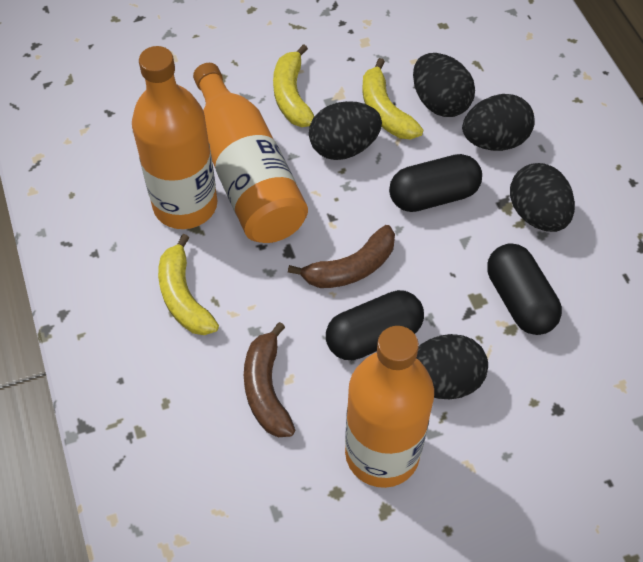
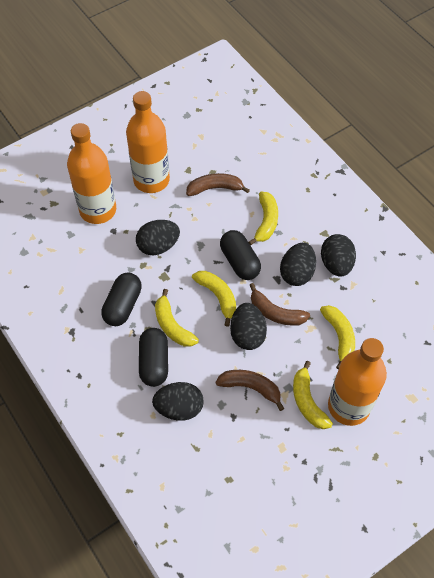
brown banana: [244,322,295,437] [288,225,395,288] = 2 -> [186,173,250,196] [216,370,285,411] [250,283,310,326] = 3
yellow banana: [158,234,219,335] [273,44,314,127] [362,58,423,139] = 3 -> [155,289,199,347] [192,271,236,327] [249,192,278,245] [293,361,333,429] [320,305,355,370] = 5

